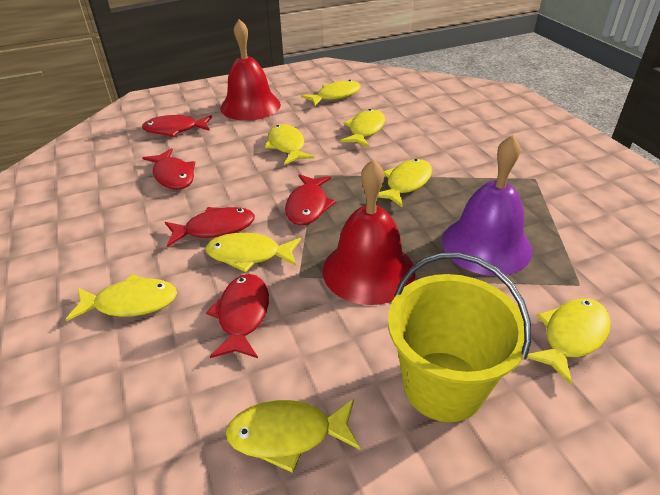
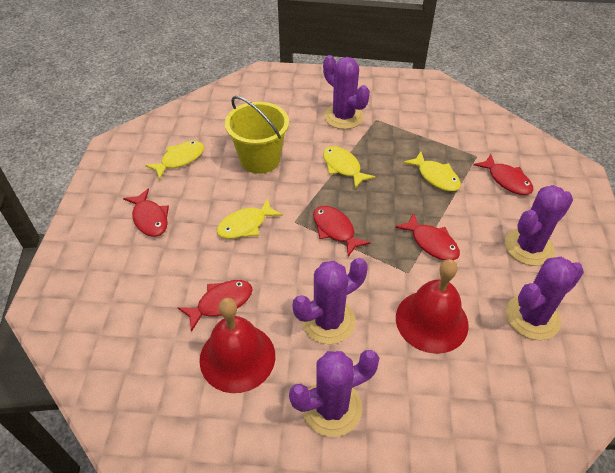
purple bell: [442,135,533,276] = 1 -> none = 0
purple cactus: none = 0 -> [289,350,379,437] [293,258,368,344] [323,55,370,129] [505,185,573,266] [506,257,584,340] = 5
yellow fish: [66,274,177,321] [206,233,301,273] [226,399,360,473] [265,124,314,165] [301,80,361,106] [340,109,385,147] [378,159,432,207] [527,298,611,385] = 8 -> [145,141,204,180] [217,198,283,239] [323,146,375,189] [403,152,461,191] = 4

